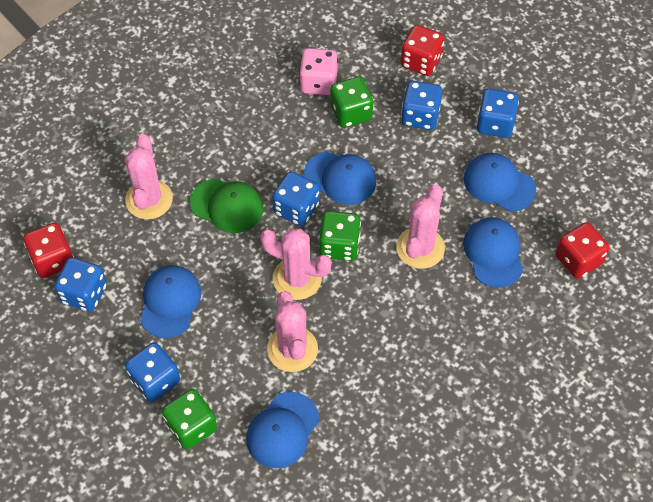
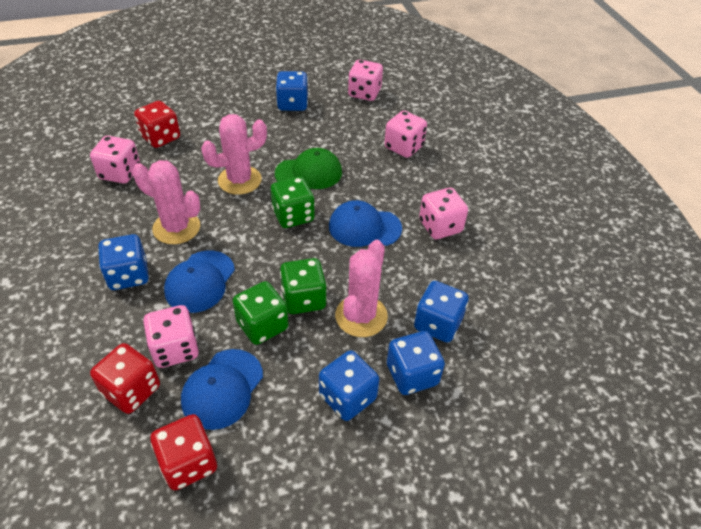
blue cap: [140,265,201,338] [246,392,319,468] [304,152,376,205] [463,218,523,288] [464,153,536,212] = 5 -> [164,250,235,313] [181,349,263,430] [329,200,402,247] = 3
pink cactus: [125,134,173,219] [260,229,332,300] [267,291,318,372] [396,184,445,269] = 4 -> [133,160,200,244] [201,114,267,195] [335,240,388,337] = 3
pink dice: [299,48,338,95] = 1 -> [90,136,140,184] [143,305,199,368] [348,60,383,101] [384,111,427,158] [419,188,468,239] = 5

